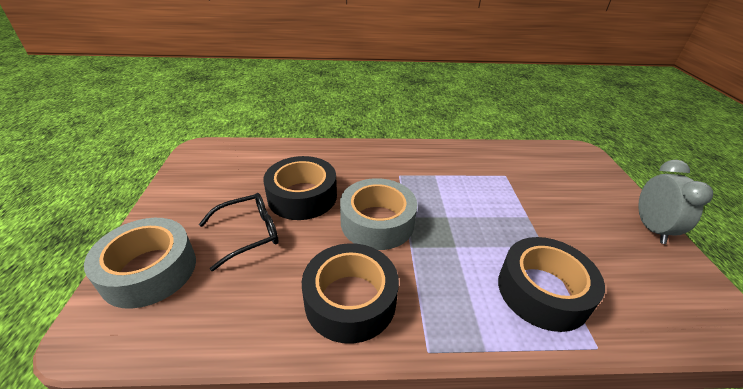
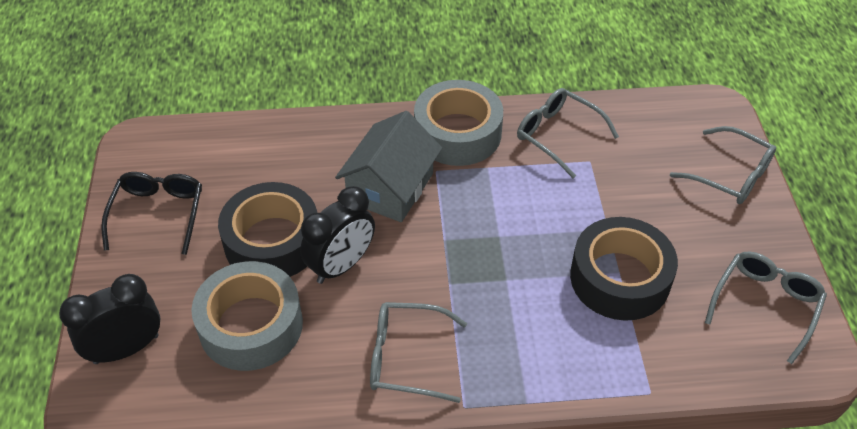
black clock: none = 0 -> [59,274,160,364] [300,186,375,284] = 2
black tape: [263,156,337,220] [302,243,399,344] [498,237,605,332] = 3 -> [218,182,317,277] [570,217,678,321] = 2
grey clock: [638,160,713,244] = 1 -> none = 0
grey glasses: none = 0 -> [370,302,467,403] [517,88,619,179] [670,126,776,204] [705,252,827,364] = 4
grey house: none = 0 -> [335,111,442,222] = 1

